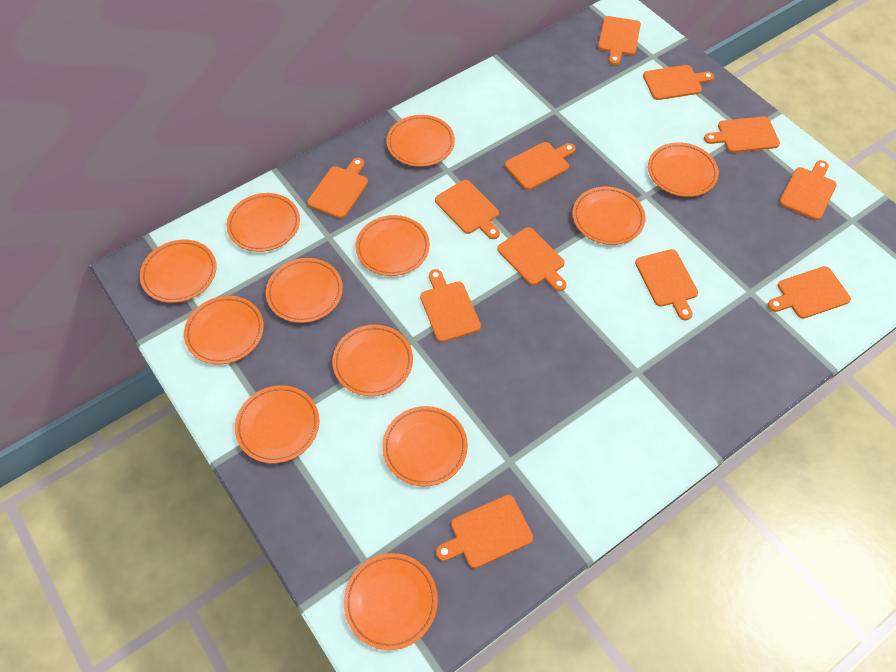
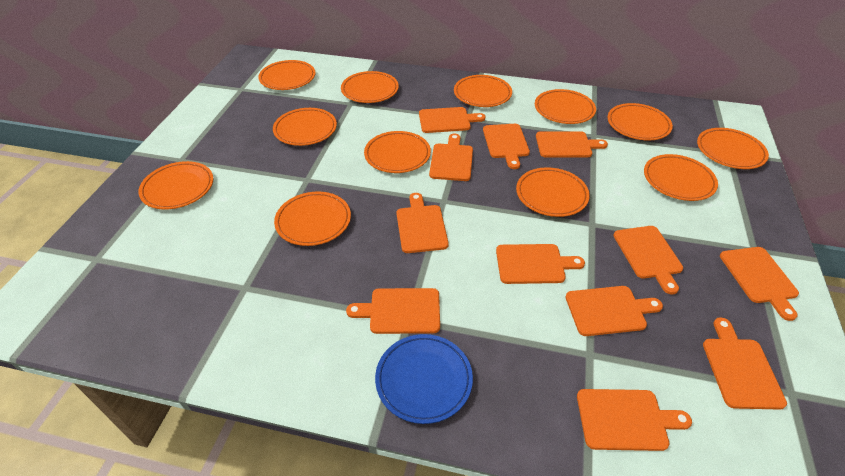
blue plate: none = 0 -> [375,334,473,424] = 1

